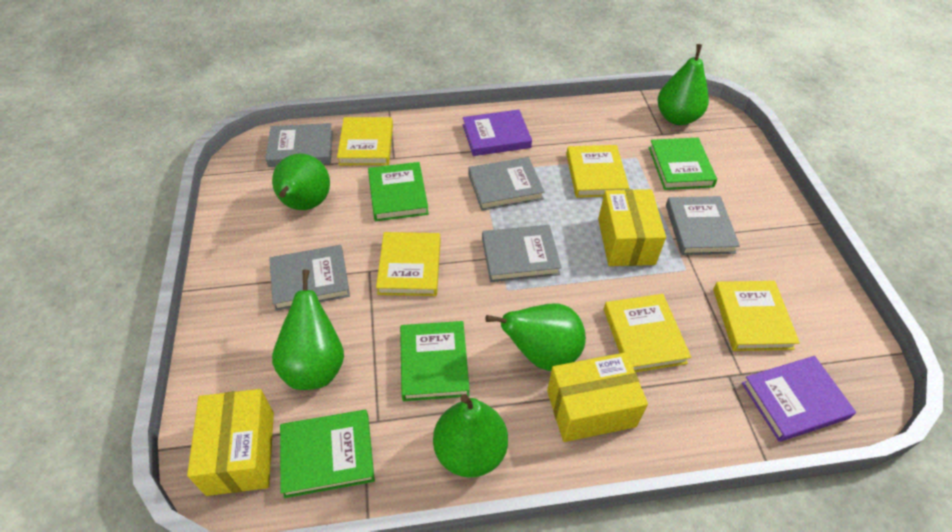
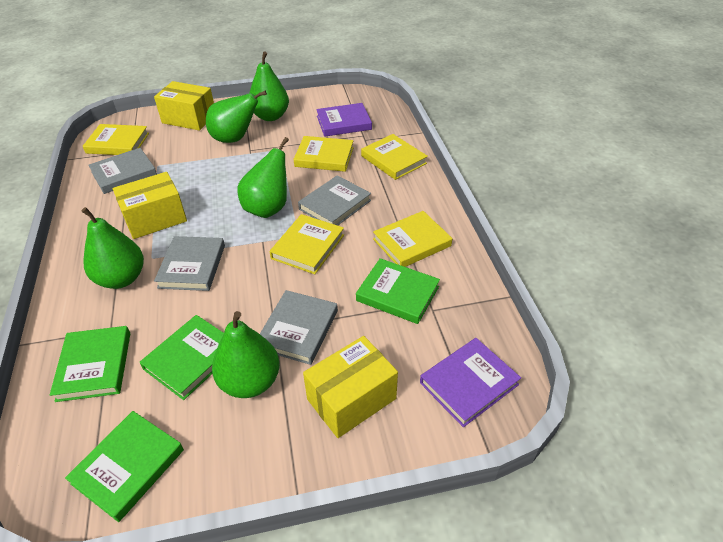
grey book: [265,123,333,167] [269,245,350,311] [469,157,545,211] [482,225,562,282] [666,196,740,255] = 5 -> [88,148,157,194] [154,236,225,291] [260,290,338,365] [298,175,371,226] = 4

